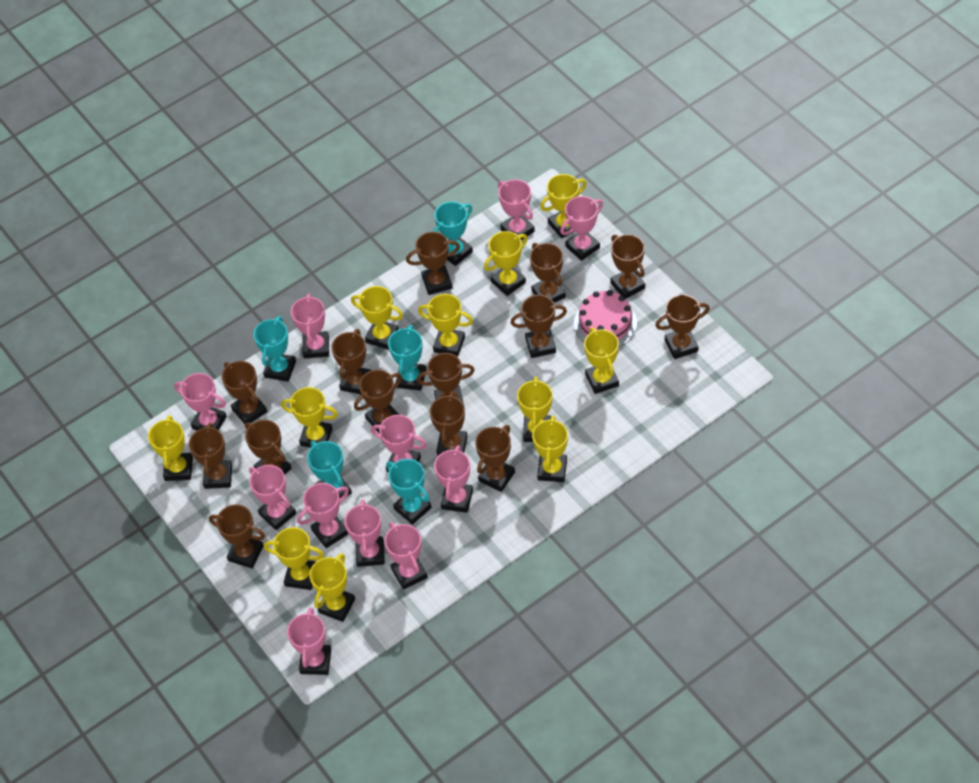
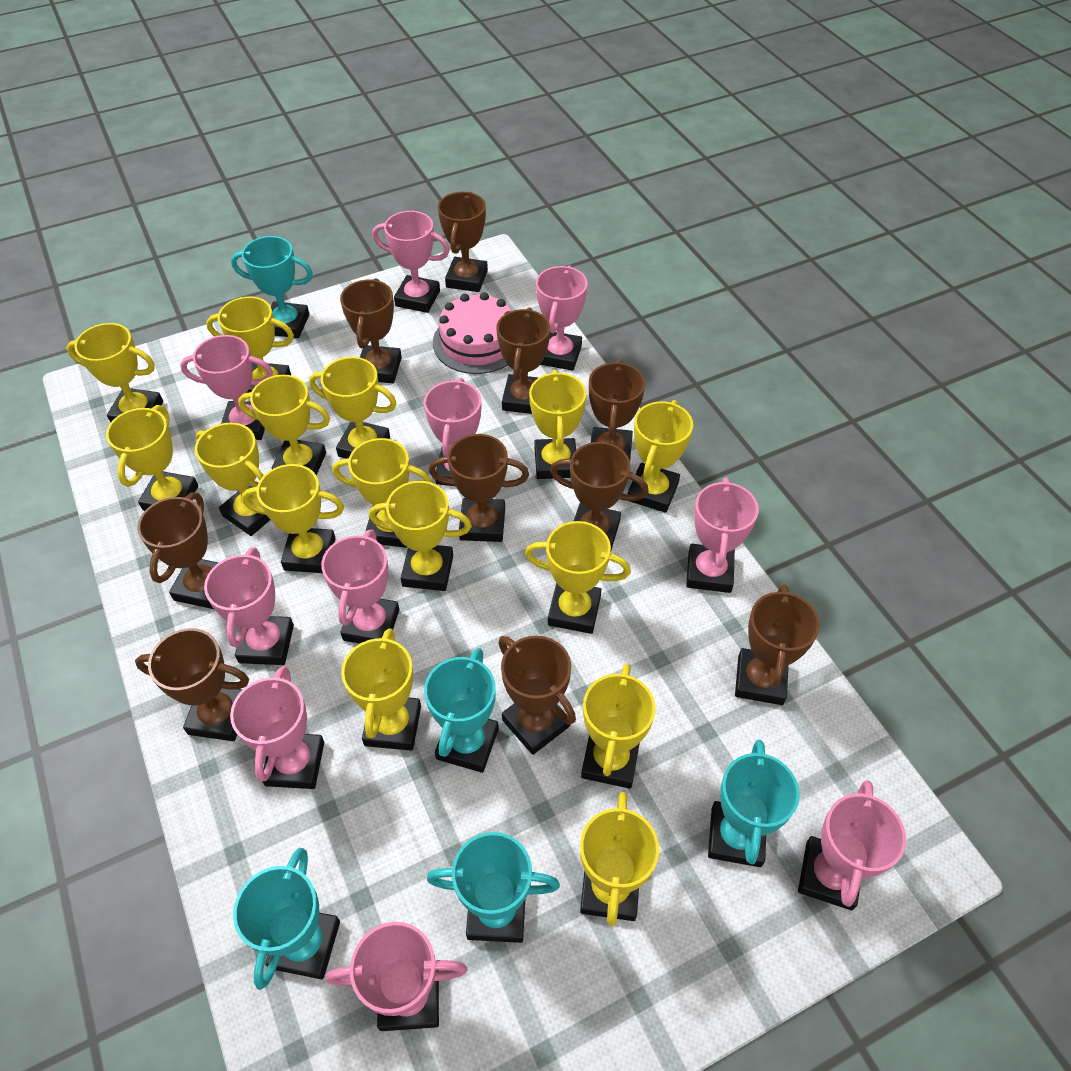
brown trophy: [189,423,232,489] [209,505,265,568] [222,361,267,424] [245,420,292,475] [331,329,372,394] [354,370,402,434] [406,232,460,295] [417,353,475,405] [429,392,468,456] [475,425,515,492] [511,295,567,358] [530,243,566,303] [611,234,645,299] [655,295,710,359] = 14 -> [135,628,249,741] [137,492,218,609] [340,278,402,383] [429,434,529,542] [438,192,488,292] [496,308,550,414] [498,636,576,755] [550,442,649,553] [589,360,645,460] [735,584,820,705] = 10
pink trophy: [174,373,227,430] [249,465,296,530] [287,607,331,675] [291,294,329,359] [297,483,349,548] [344,499,385,567] [371,415,427,472] [384,522,428,590] [434,445,473,513] [498,179,535,240] [560,196,603,261] = 11 -> [180,335,273,440] [204,548,294,665] [230,666,324,789] [321,530,399,644] [326,922,467,1031] [372,211,450,313] [424,378,481,486] [536,265,588,371] [686,478,759,593] [798,780,906,910] = 10
yellow trophy: [148,415,193,481] [264,527,324,590] [281,387,338,448] [309,553,355,622] [351,286,403,350] [418,294,473,357] [484,231,528,296] [517,376,552,442] [532,415,568,482] [540,174,587,238] [584,327,619,394] = 11 -> [66,323,163,423] [106,405,198,511] [195,423,270,536] [206,297,294,393] [238,375,330,475] [242,464,344,573] [309,357,397,459] [333,438,431,548] [341,628,421,751] [369,481,472,591] [525,521,631,634] [529,370,586,479] [580,792,659,926] [581,664,655,789] [628,400,693,513] = 15

